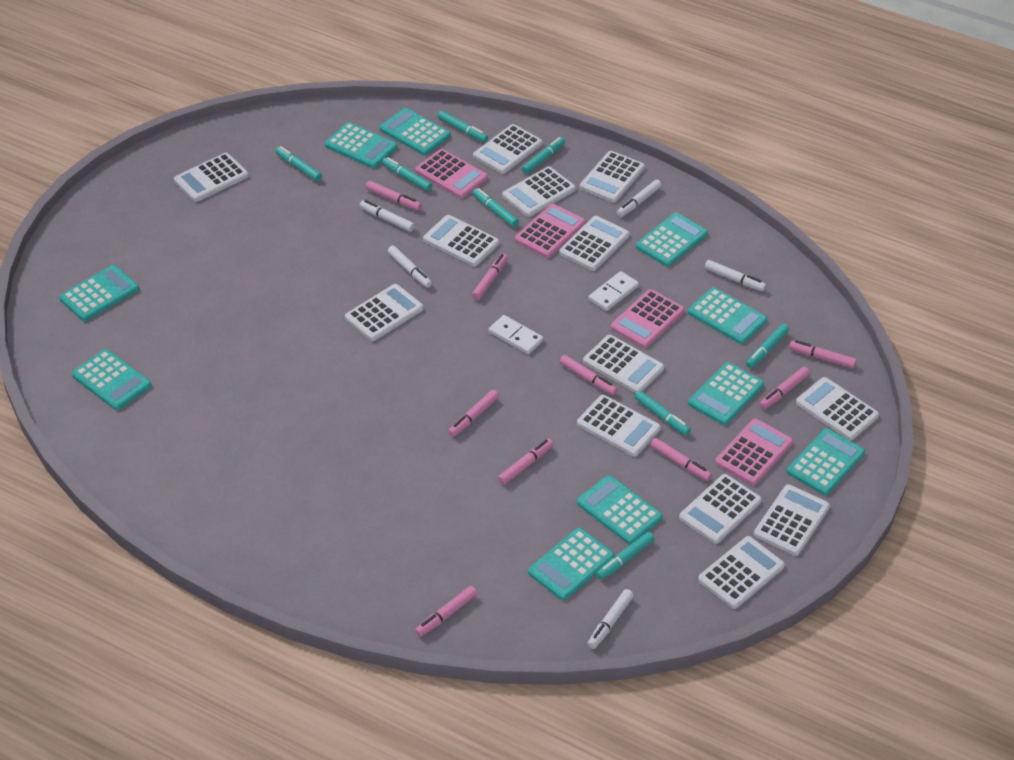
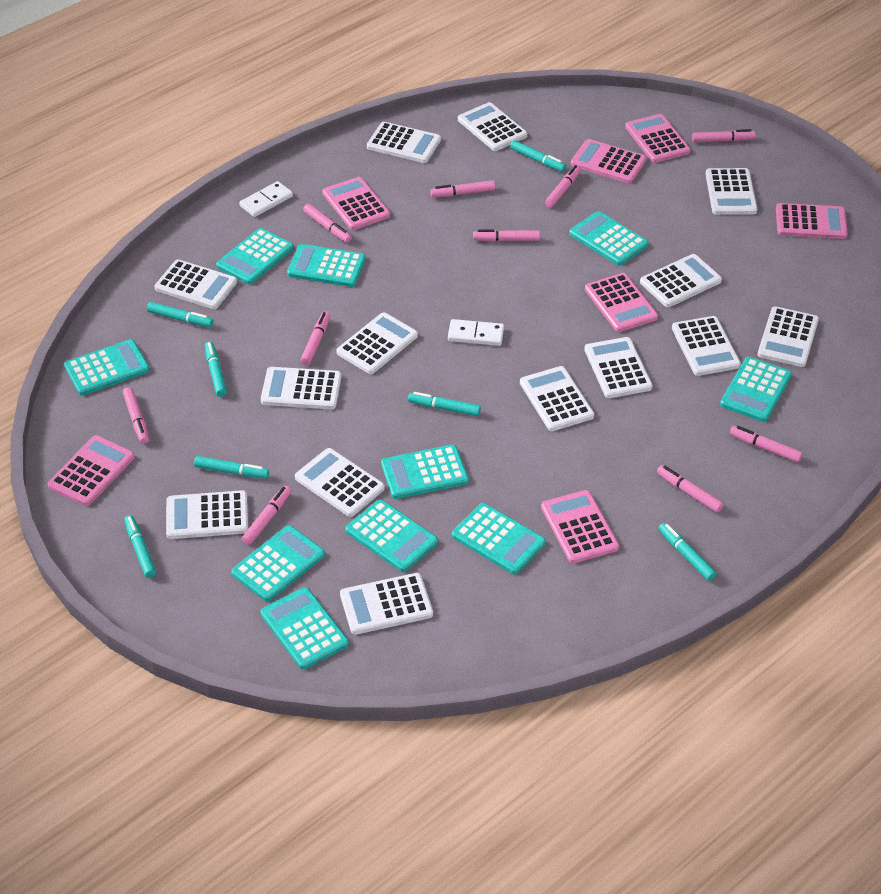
pink calculator: [415,149,488,199] [515,204,585,258] [610,289,685,348] [715,419,793,485] = 4 -> [48,435,135,506] [322,177,390,230] [541,490,619,564] [571,139,646,183] [585,273,658,332] [625,114,691,163] [776,203,848,239] = 7
pink marker: [366,181,421,210] [415,586,477,637] [448,390,499,437] [472,253,508,300] [498,439,553,485] [559,355,618,395] [650,438,712,481] [759,367,810,409] [789,340,856,368] = 9 -> [122,387,149,444] [242,486,291,545] [301,312,330,365] [303,204,352,243] [430,180,495,197] [473,230,540,242] [545,165,581,208] [657,465,724,513] [692,129,756,142] [730,426,803,463] = 10
turquoise marker: [275,146,322,181] [382,157,432,191] [438,111,488,142] [472,188,519,227] [522,137,565,174] [596,532,654,580] [634,390,691,435] [746,324,789,368] = 8 -> [124,515,156,578] [147,302,213,327] [194,456,269,479] [205,342,227,397] [408,392,481,416] [510,140,566,172] [658,523,717,581] = 7
white calculator: [174,153,249,202] [345,284,424,341] [423,215,499,266] [473,124,543,174] [502,167,576,217] [559,216,630,271] [577,395,661,456] [580,151,645,203] [583,335,664,393] [679,474,762,544] [698,536,785,609] [754,484,830,556] [796,377,879,440] = 13 -> [155,259,237,309] [166,490,248,539] [261,367,341,409] [295,448,385,517] [336,312,418,374] [340,573,433,635] [367,122,441,163] [458,102,527,151] [520,366,594,431] [584,337,652,398] [640,254,722,307] [672,316,741,376] [705,168,757,215] [758,306,819,367] = 14
white marker: [360,200,415,232] [388,246,432,288] [587,589,634,649] [617,180,662,217] [705,260,766,291] = 5 -> none = 0

